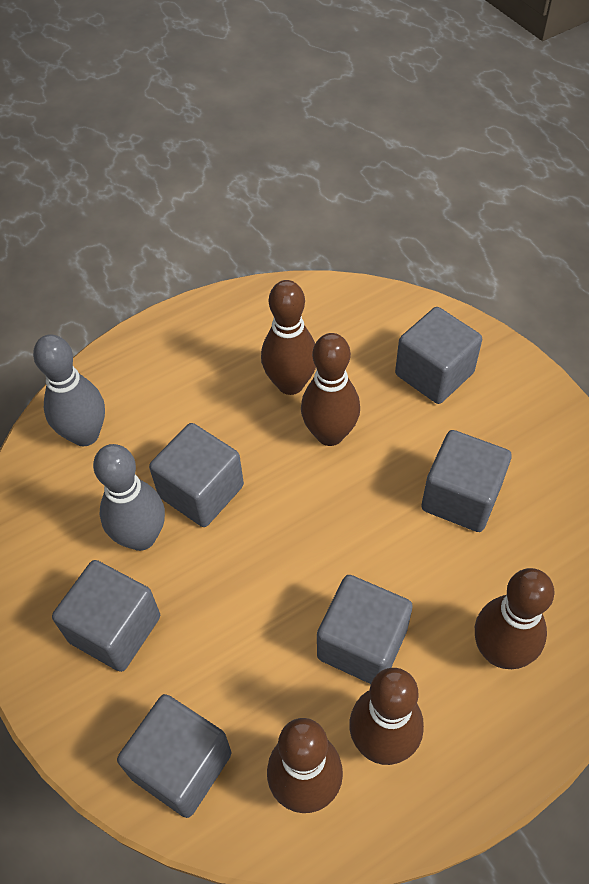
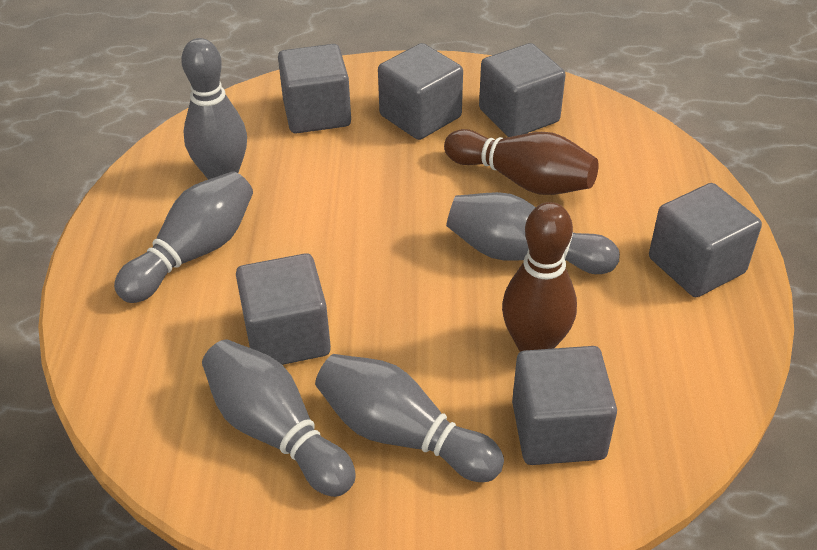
brown bowling pin: [261,280,316,395] [267,718,343,813] [301,333,360,446] [349,668,424,765] [475,568,555,669] = 5 -> [444,129,599,195] [502,202,577,352] = 2
grey bowling pin: [33,334,105,446] [93,444,165,551] = 2 -> [114,171,253,303] [181,38,247,179] [202,339,356,497] [315,354,504,482] [446,192,620,274] = 5

